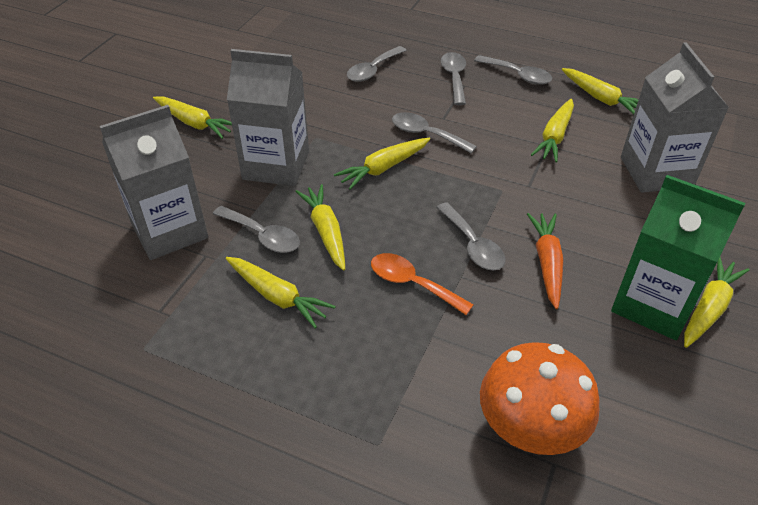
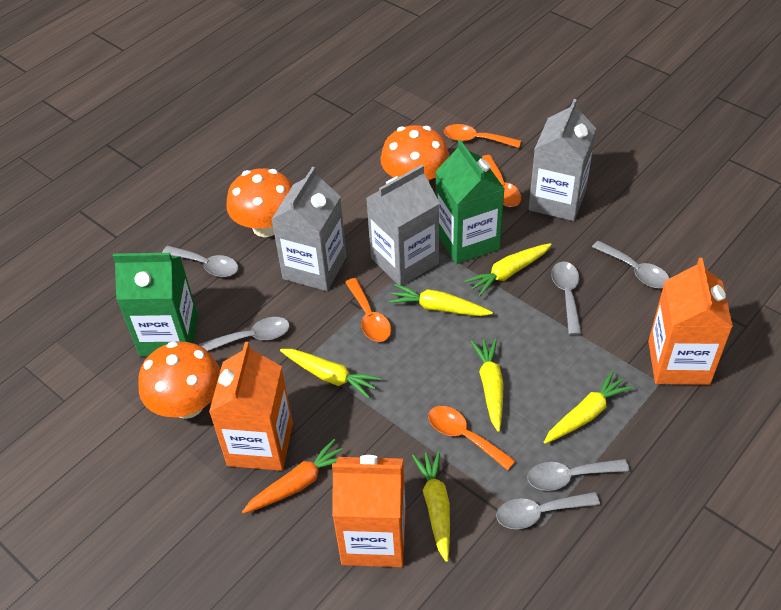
green carton: [611,175,746,340] = 1 -> [113,253,198,356] [435,140,505,264] = 2
orange carton: none = 0 -> [209,342,293,471] [332,455,406,567] [648,258,733,385] = 3
orange mushroom: [480,342,600,455] = 1 -> [138,341,220,419] [226,168,293,237] [381,125,449,182] = 3
orange spoon: [371,253,474,315] = 1 -> [345,278,391,342] [428,406,516,470] [444,124,521,148] [482,155,521,207] = 4
yellow carrot: [153,96,232,139] [226,257,336,328] [295,184,345,271] [334,138,430,190] [531,99,574,162] [562,68,638,115] [684,257,750,348] = 7 -> [280,349,381,399] [388,284,493,316] [412,450,450,562] [464,243,552,297] [470,338,504,432] [544,371,633,444] = 6

